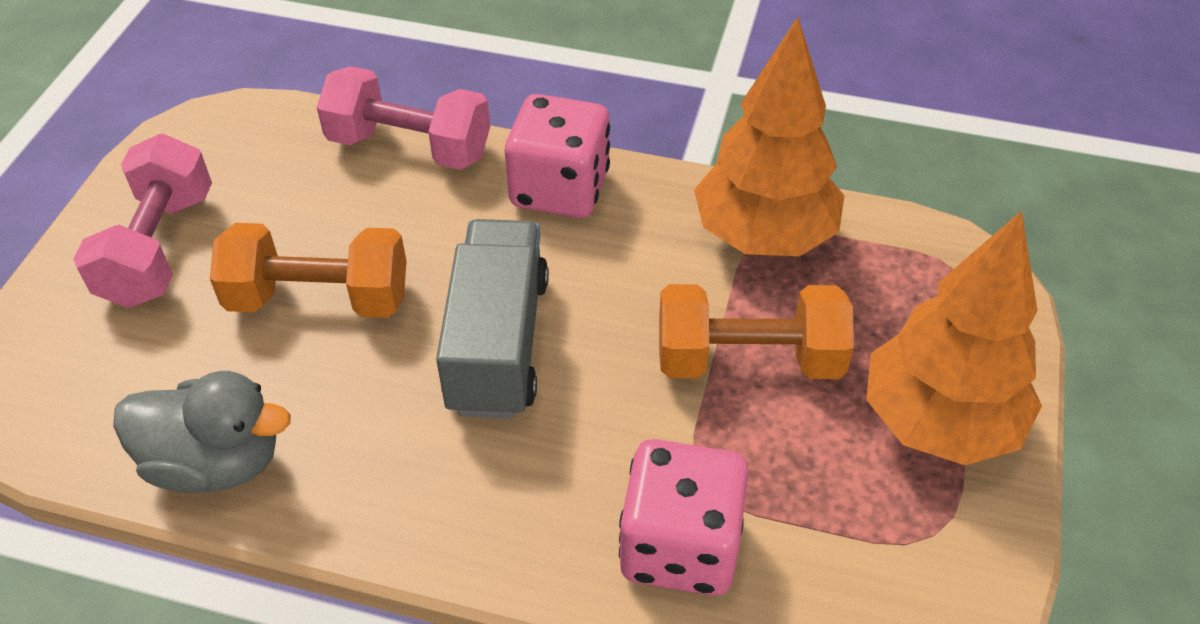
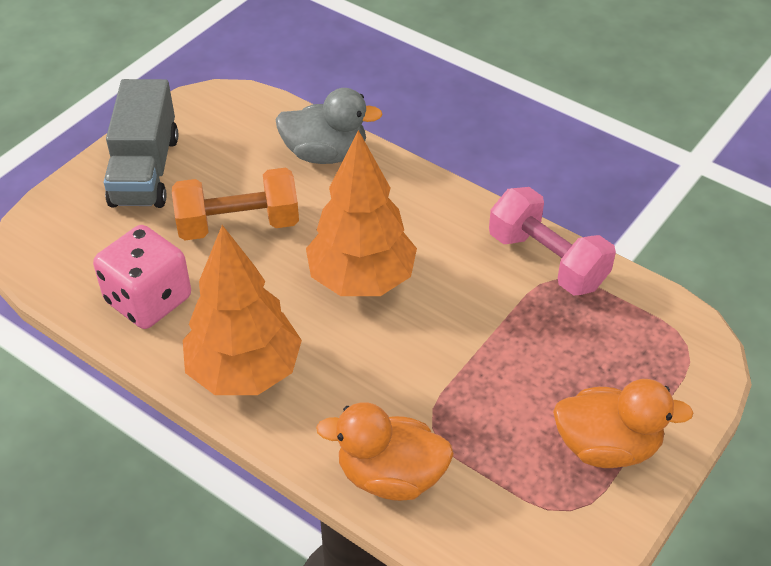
orange duck: none = 0 -> [316,402,454,501] [553,379,694,468] = 2
orange dumbbell: [210,223,407,318] [659,284,854,379] = 2 -> [172,168,299,240] = 1
pink dice: [505,94,610,218] [619,439,749,596] = 2 -> [93,225,191,329] = 1
pink dumbbell: [73,134,212,308] [317,66,490,170] = 2 -> [489,187,616,295] = 1

